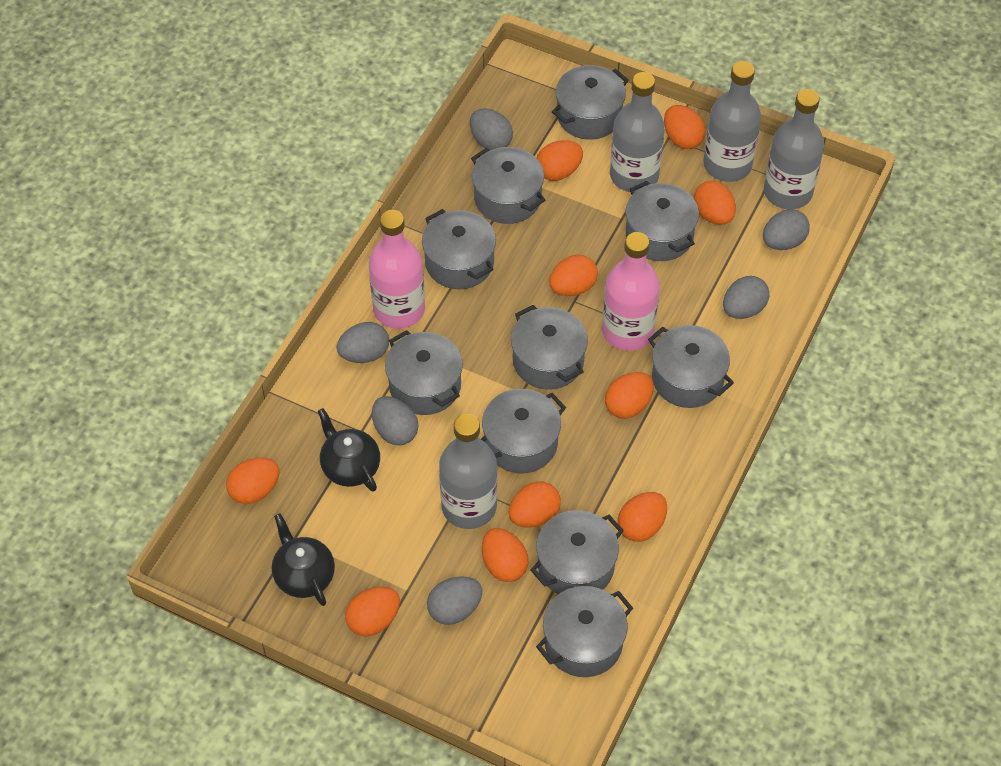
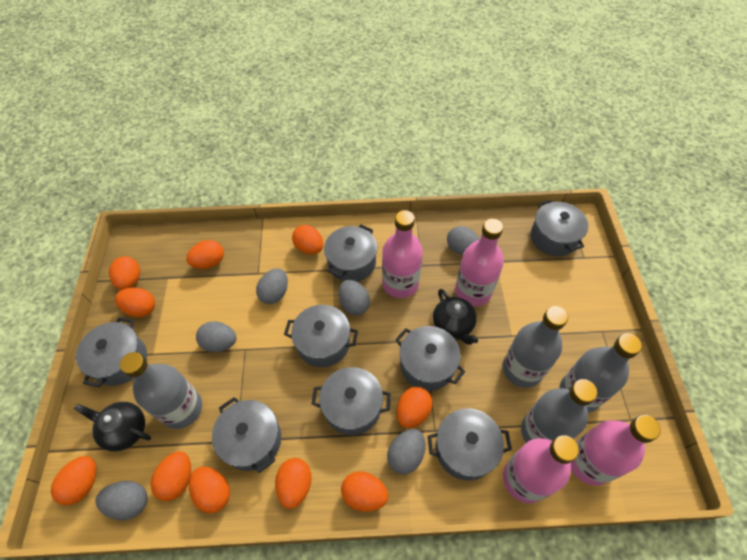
grey pot: [385,330,463,415] [422,209,496,289] [471,147,545,224] [481,389,566,473] [511,305,588,390] [530,510,624,594] [536,586,633,677] [552,65,629,140] [625,181,699,261] [648,325,734,408] = 10 -> [76,317,147,387] [212,397,281,473] [284,305,358,367] [312,367,391,435] [324,224,377,282] [395,326,465,391] [428,408,512,481] [531,200,588,256] = 8
pink bottle: [369,210,425,329] [602,232,660,351] = 2 -> [382,210,423,298] [455,218,504,306] [503,435,579,503] [570,415,661,486] = 4

